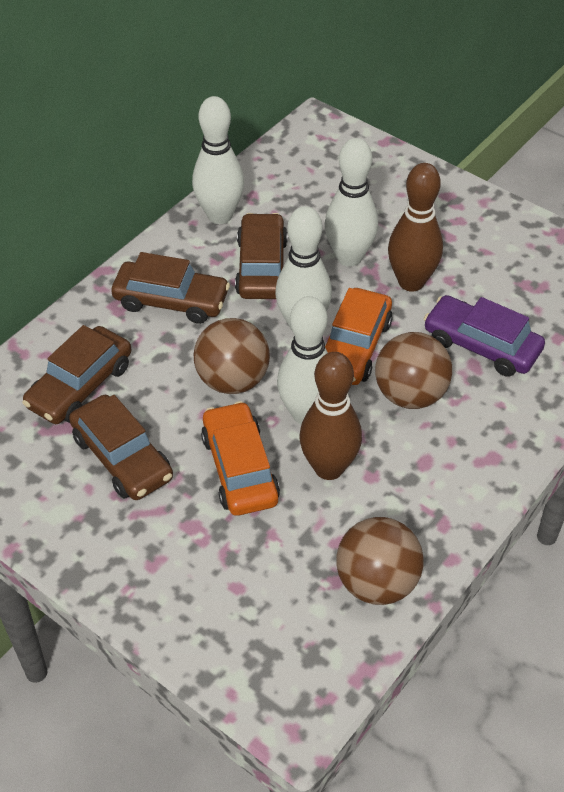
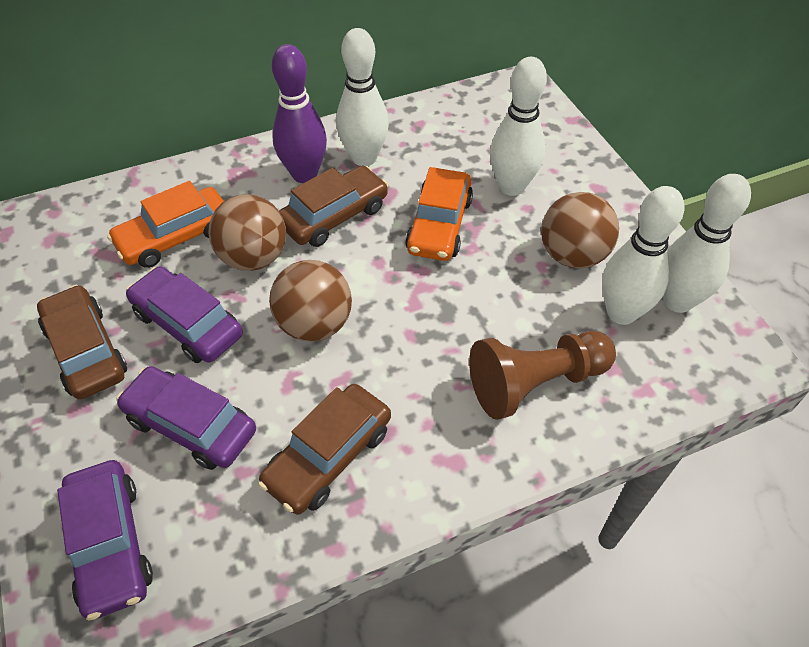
brown bowling pin: [300,352,362,480] [388,163,443,292] = 2 -> none = 0
brown car: [22,325,132,424] [69,395,173,500] [111,252,230,324] [235,213,288,299] = 4 -> [37,285,127,400] [258,384,391,515] [279,165,388,247] = 3
brown pawn: none = 0 -> [469,331,616,420] = 1
purple bowling pin: none = 0 -> [272,44,327,183] = 1
purple car: [424,295,545,377] = 1 -> [57,460,153,620] [116,366,256,470] [126,266,243,363] = 3

